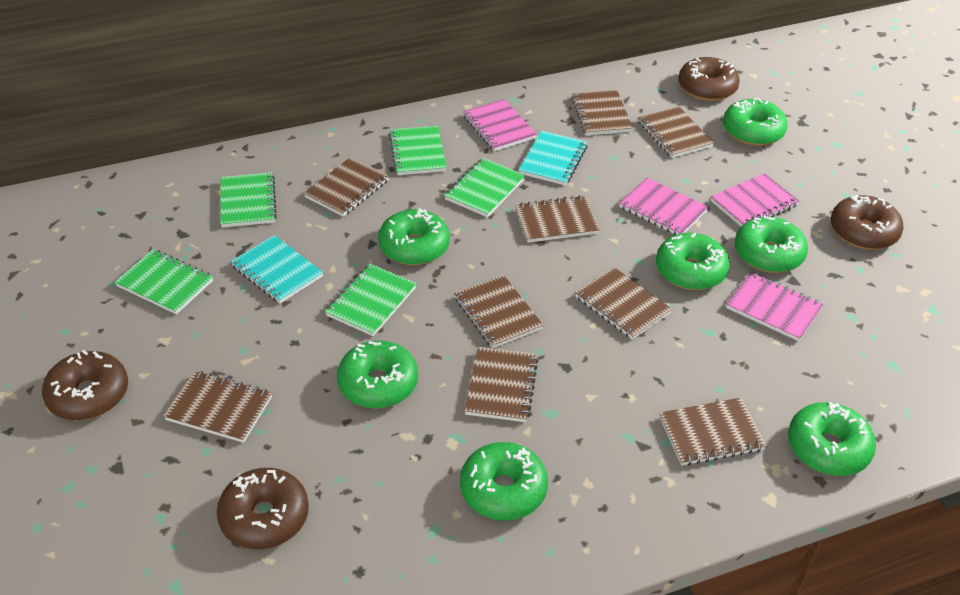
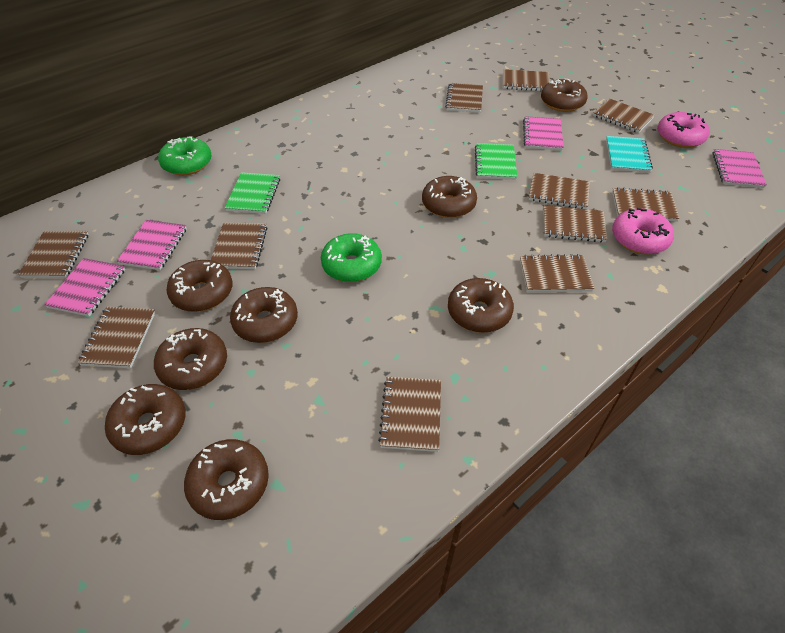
brown donut: [42,350,128,420] [217,468,309,549] [678,57,740,101] [831,195,904,250] = 4 -> [105,384,186,455] [154,328,227,390] [167,260,233,312] [184,439,269,520] [230,287,298,343] [422,176,477,218] [448,278,514,333] [541,79,588,112] = 8
brown notebook: [164,371,272,443] [304,157,389,217] [454,275,543,348] [465,347,538,422] [515,195,600,243] [571,89,633,135] [575,267,672,340] [638,106,714,158] [660,397,766,466] = 9 -> [18,231,89,278] [78,307,155,368] [211,222,267,269] [378,377,441,452] [445,83,483,113] [503,69,550,91] [520,254,594,292] [529,173,590,209] [543,205,608,242] [593,98,655,133] [612,187,680,222] = 11
green donut: [337,341,418,409] [378,208,450,265] [460,442,548,520] [656,233,730,290] [723,98,788,146] [735,216,808,273] [788,402,876,476] = 7 -> [158,137,212,175] [321,233,382,282] = 2
green notebook: [115,249,213,314] [221,172,277,228] [325,264,417,336] [389,126,447,175] [444,158,525,217] = 5 -> [225,172,280,214] [475,143,517,180] = 2
pink donut: none = 0 -> [612,208,674,254] [657,112,710,148] = 2
turquoise notebook: [231,235,323,303] [519,131,587,185] = 2 -> [606,136,653,173] = 1

